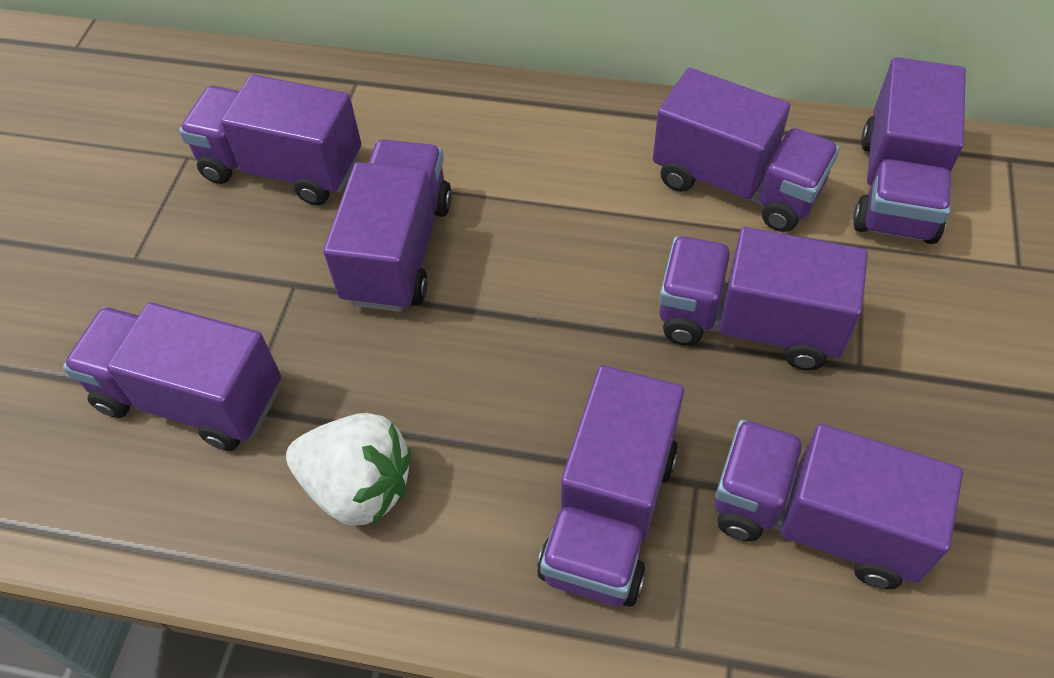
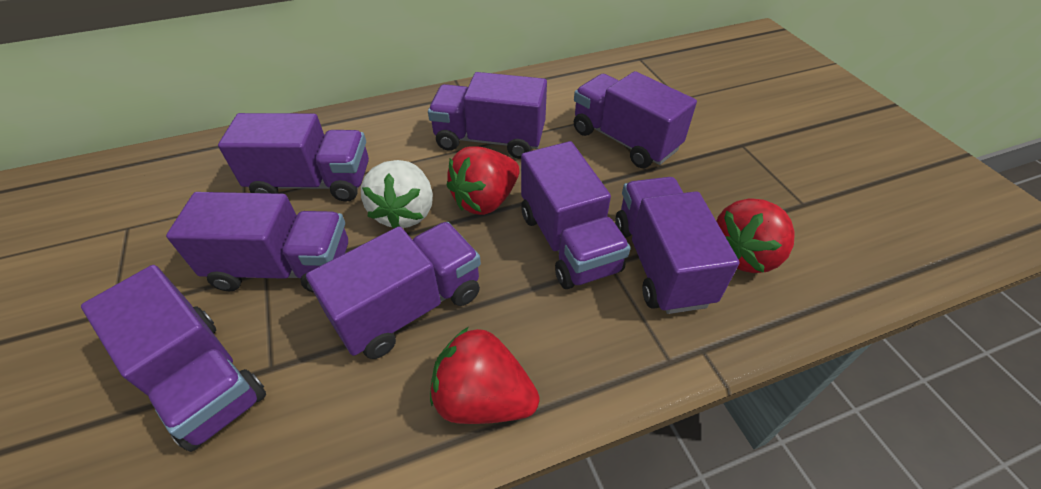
red strawberry: none = 0 -> [430,327,539,424] [446,146,520,215] [716,198,795,273] = 3

